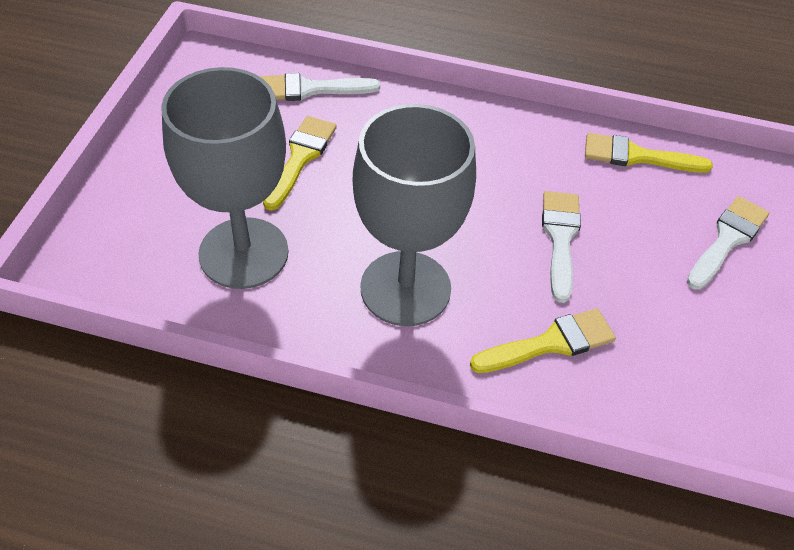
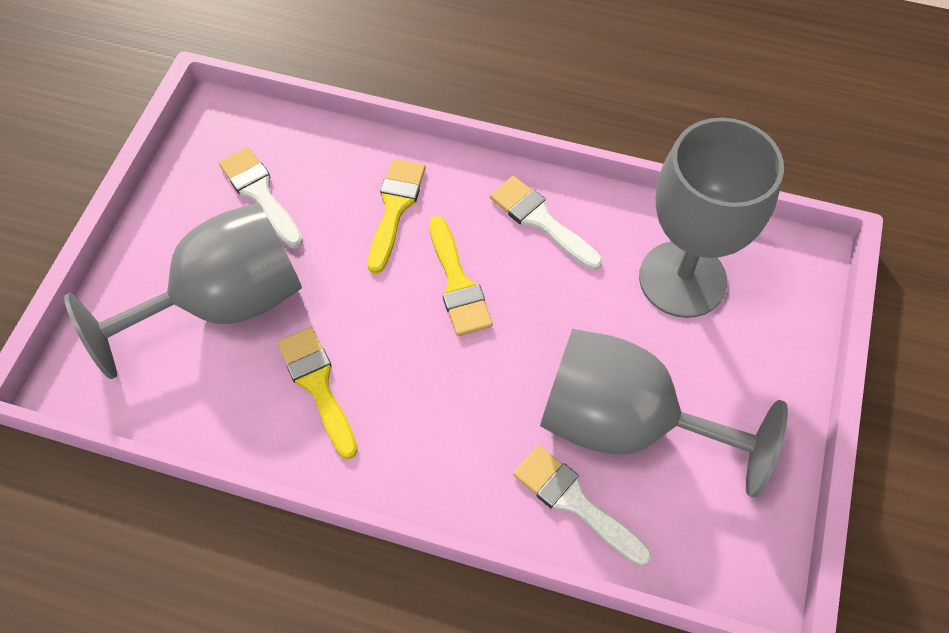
grey goblet: [161,67,288,289] [353,104,476,326] = 2 -> [64,202,302,379] [540,329,788,498] [639,117,784,318] = 3

